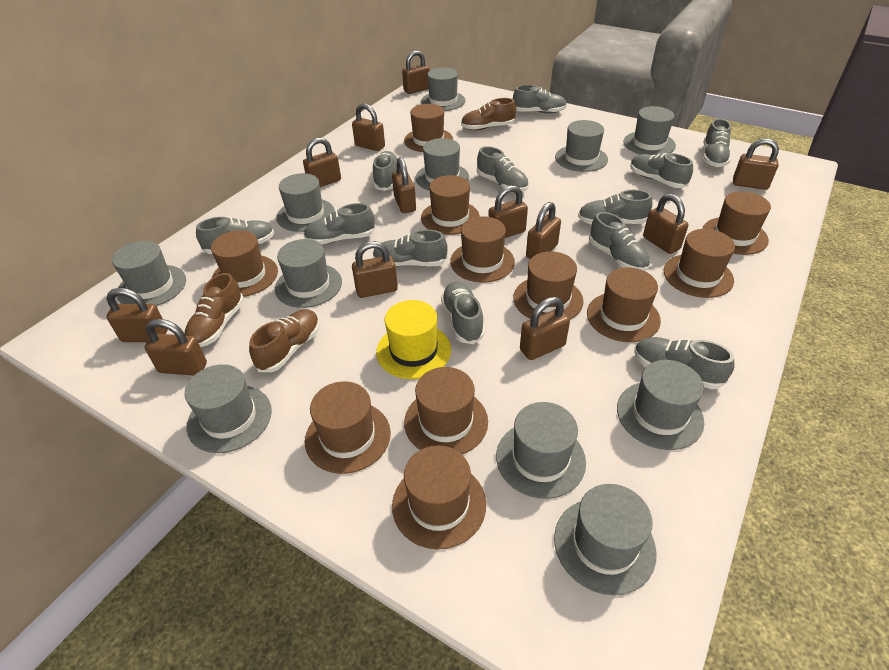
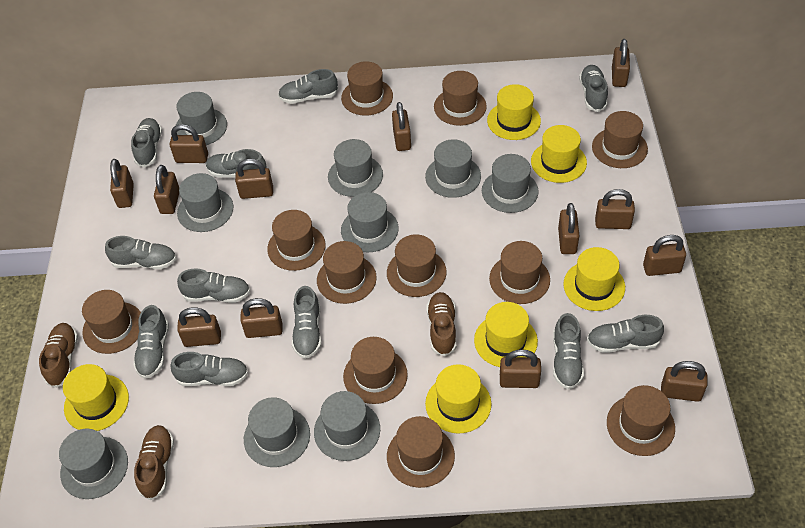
brown padlock: [106,288,168,342] [145,319,207,376] [303,137,341,187] [352,103,385,151] [352,241,398,298] [392,157,416,213] [402,51,430,94] [488,185,528,238] [520,297,570,360] [526,202,561,259] [643,194,688,254] [733,138,779,190] = 12 -> [110,159,134,208] [154,165,179,214] [170,124,208,163] [177,307,221,347] [235,159,273,199] [240,298,283,338] [392,102,411,151] [500,349,541,388] [558,203,579,254] [595,189,635,229] [612,39,630,87] [643,235,686,276] [661,361,708,402] = 13
grey hat: [112,241,186,306] [185,364,272,453] [275,239,342,308] [276,173,335,232] [415,138,469,191] [421,68,466,111] [496,402,586,499] [554,484,657,595] [555,120,608,172] [617,360,704,450] [623,106,676,155] = 11 -> [59,429,128,499] [176,92,227,145] [177,173,233,232] [244,397,310,467] [314,391,380,461] [328,139,383,197] [341,192,399,252] [425,139,481,198] [482,154,539,213] = 9
grey shoe: [196,217,274,254] [304,203,375,244] [373,151,397,191] [373,230,448,266] [441,282,485,344] [477,146,529,192] [513,85,567,113] [578,190,652,225] [589,212,650,271] [630,153,693,188] [634,337,734,389] [703,119,731,167] = 12 -> [105,236,176,269] [131,118,162,167] [133,305,169,379] [170,352,248,386] [177,268,250,303] [206,149,267,177] [278,69,338,104] [292,286,321,359] [553,313,584,389] [579,65,608,112] [587,315,664,353] = 11
yellow hat: [376,300,451,379] = 1 -> [63,364,129,431] [425,364,491,434] [474,302,538,367] [487,84,541,140] [531,125,587,183] [563,247,625,311] = 6

